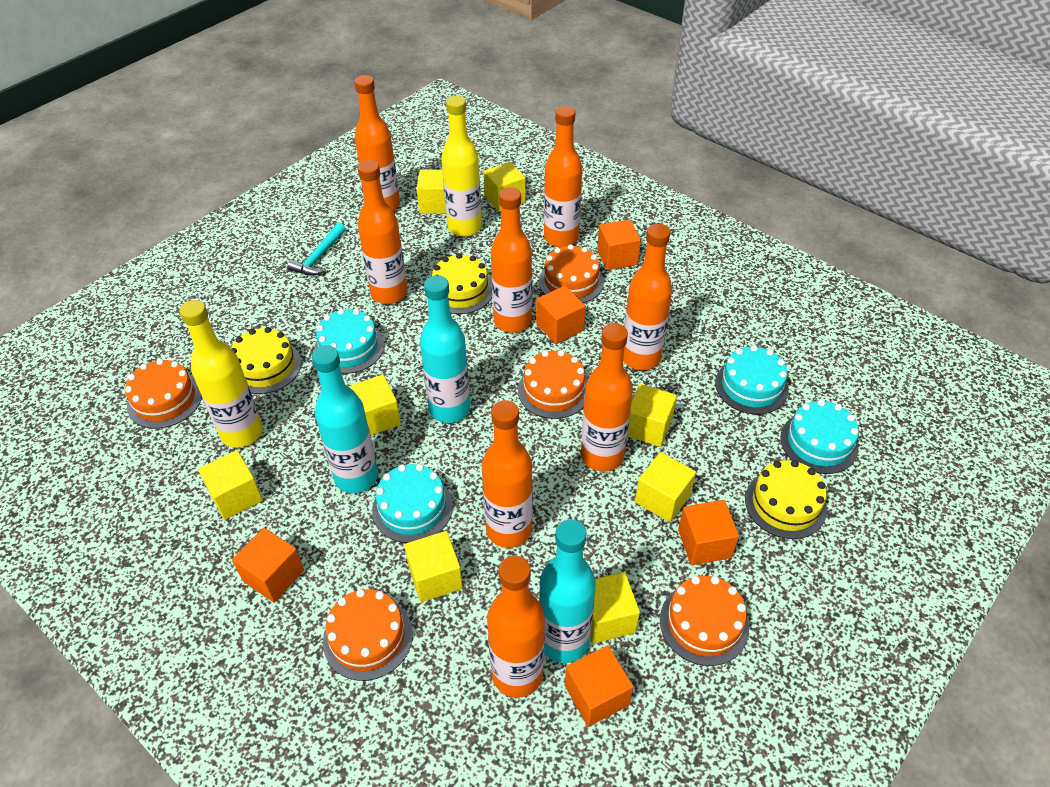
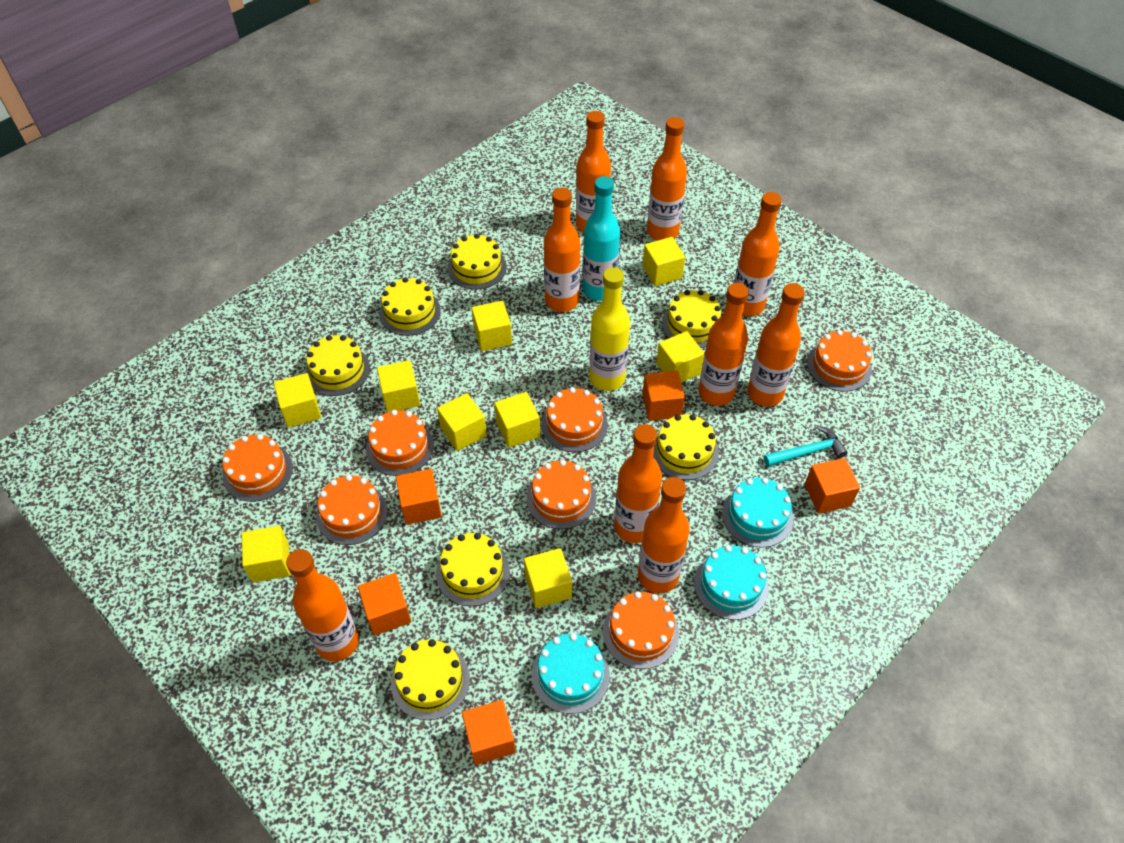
orange bottle: [354,75,400,211] [358,160,407,304] [482,400,533,548] [487,556,545,698] [491,187,532,333] [544,106,582,247] [581,323,633,472] [623,224,672,370] = 8 -> [286,549,359,661] [544,188,580,312] [576,111,611,233] [614,424,662,543] [638,477,690,593] [647,117,687,240] [698,283,749,406] [734,192,782,316] [747,283,805,407] = 9
orange cake: [125,359,202,429] [323,589,413,681] [518,350,587,419] [539,244,604,303] [660,576,749,666] = 5 -> [222,434,293,502] [316,475,387,545] [366,410,434,476] [526,460,596,529] [541,387,608,452] [603,591,679,669] [807,330,872,392] = 7
turquoise bottle: [312,345,378,493] [420,275,470,423] [539,519,596,663] = 3 -> [583,176,620,301] = 1
turquoise cake: [314,309,384,374] [372,464,453,543] [715,345,789,414] [780,400,859,474] = 4 -> [531,633,610,714] [694,545,769,620] [722,477,794,548] = 3
yellow bottle: [180,300,263,448] [441,96,482,237] = 2 -> [589,267,630,391] = 1
yellow cake: [231,327,301,394] [432,253,492,314] [745,460,827,539] = 3 -> [305,335,370,396] [379,277,441,336] [391,639,470,720] [436,533,510,606] [447,234,507,290] [653,414,719,480] [662,290,721,348] = 7
yellow cube: [198,450,263,520] [348,375,401,436] [404,531,463,602] [417,170,446,214] [484,162,526,212] [590,572,640,644] [627,384,677,447] [635,452,696,522] = 8 -> [242,526,291,583] [274,373,321,428] [377,360,420,412] [437,393,487,451] [472,301,512,351] [494,392,540,448] [524,548,572,608] [642,237,685,286] [656,331,704,382] = 9

